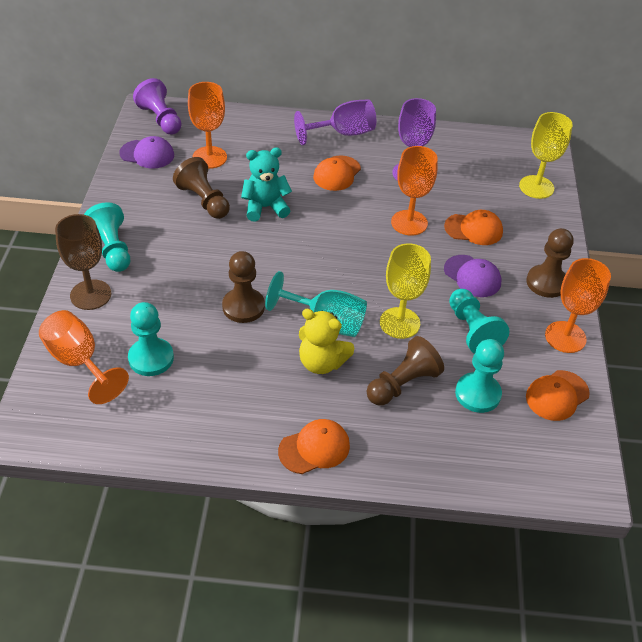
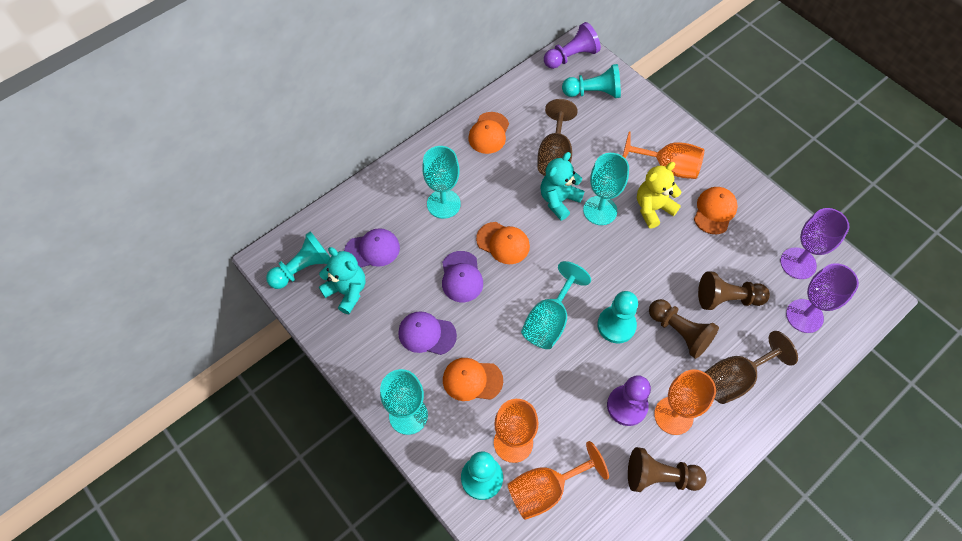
brown goblet: [55,214,111,310] = 1 -> [538,99,578,176] [705,331,798,404] = 2
brown pawn: [173,157,230,219] [222,251,265,323] [367,336,444,405] [526,228,574,298] = 4 -> [628,447,707,492] [649,299,719,359] [698,271,770,310] = 3
purple cap: [120,136,174,169] [444,255,501,297] = 2 -> [344,228,400,268] [398,311,457,355] [442,251,483,302] = 3
purple pawn: [133,78,182,135] = 1 -> [544,22,601,69] [607,375,651,426] = 2
turquoise goblet: [265,271,367,337] = 1 -> [380,369,428,435] [422,146,461,219] [521,261,591,349] [583,153,629,225] = 4
turquoise teddy bear: [241,148,292,221] = 1 -> [319,247,365,314] [540,152,585,220] = 2
yellow goblet: [380,243,431,339] [519,112,573,199] = 2 -> none = 0

